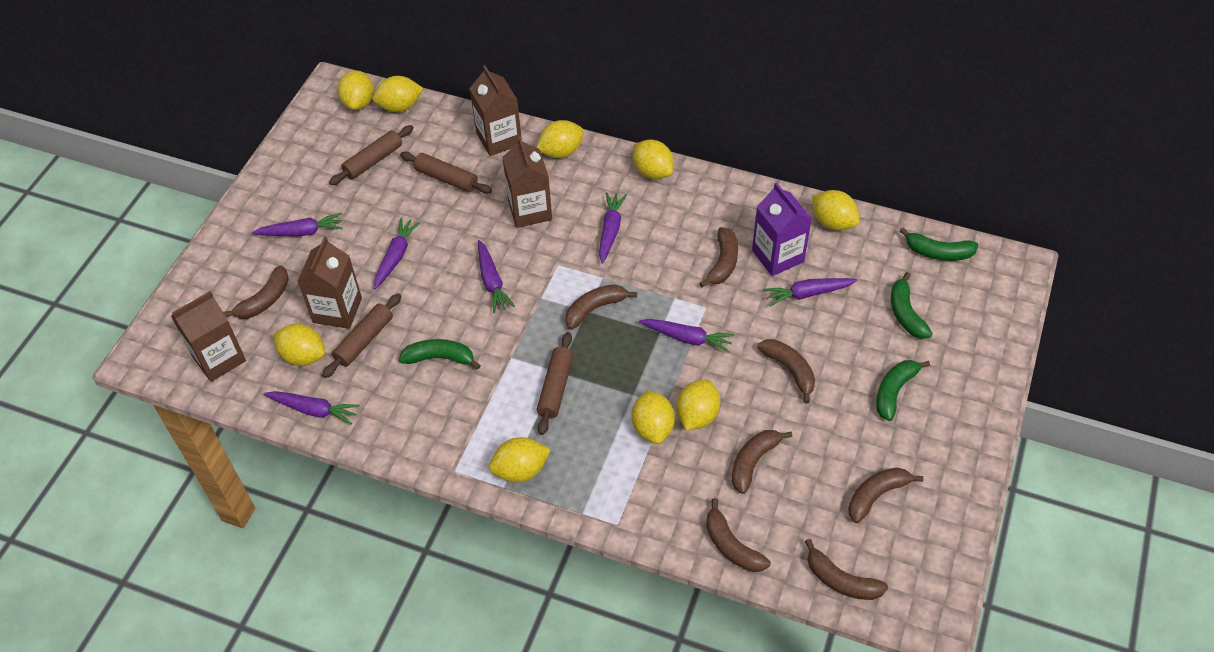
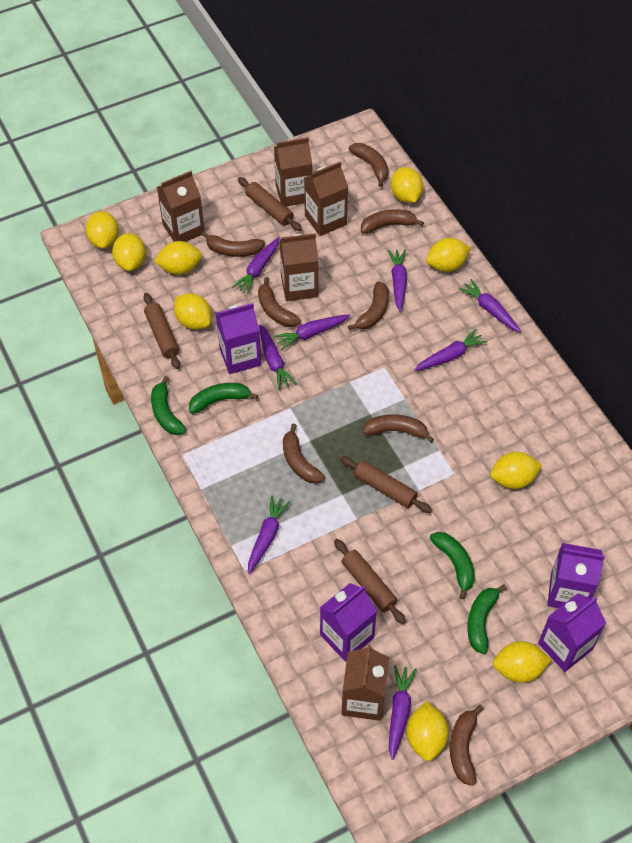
brown carton: [171,291,246,382] [297,237,362,329] [469,65,522,156] [502,136,552,228] = 4 -> [157,171,204,242] [274,137,312,207] [280,233,318,301] [304,162,348,236] [341,645,389,721] = 5
purple carrot: [252,213,343,237] [263,391,360,425] [374,218,420,289] [478,240,515,313] [599,192,627,264] [639,319,735,353] [764,278,857,307] = 7 -> [232,237,279,294] [248,495,291,574] [259,324,297,390] [274,314,350,350] [388,249,407,312] [389,665,417,760] [415,329,487,371] [458,279,521,333] = 8
purple carton: [752,182,812,276] = 1 -> [216,303,261,374] [320,583,377,662] [538,593,606,672] [547,543,605,608] = 4

